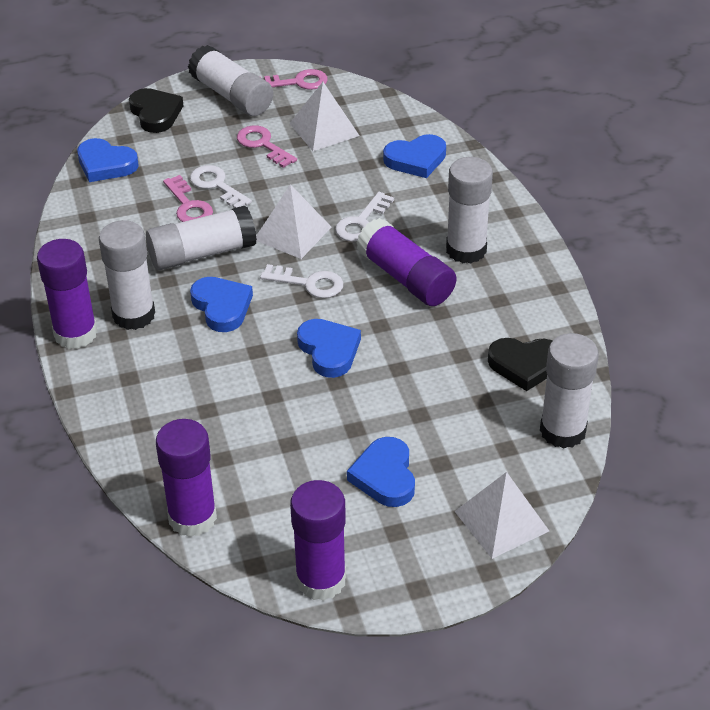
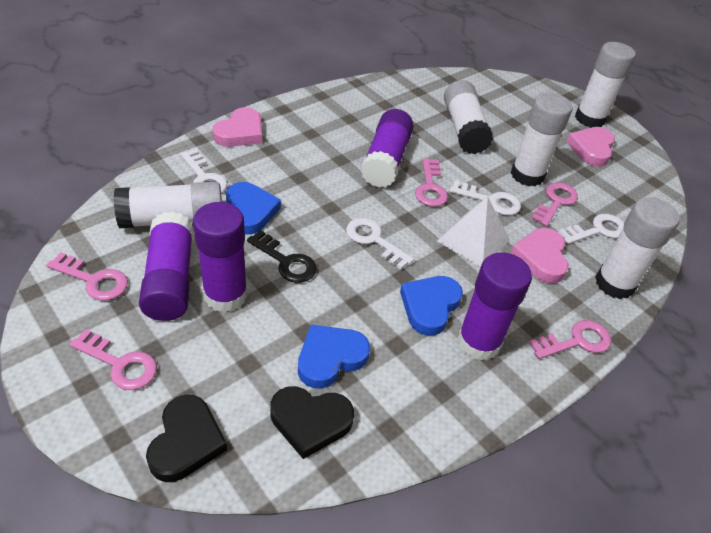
black key: none = 0 -> [247,230,317,283] = 1
blue heart: [77,138,138,182] [190,277,253,332] [297,319,361,378] [347,437,415,507] [383,134,446,178] = 5 -> [226,182,281,235] [298,325,370,389] [400,276,463,336] = 3
pink heart: none = 0 -> [212,107,262,147] [510,228,569,283] [566,127,615,167] = 3
pink key: [163,175,213,222] [237,125,297,168] [264,69,328,90] = 3 -> [46,252,128,301] [69,329,157,390] [415,158,448,207] [529,320,611,359] [531,182,578,226] = 5
white key: [190,165,252,208] [260,264,343,298] [335,192,394,242] = 3 -> [181,149,227,193] [346,218,414,270] [450,180,521,215] [559,214,624,244] = 4
white pyramid: [256,184,331,259] [289,82,359,151] [454,472,549,559] = 3 -> [437,196,510,267] = 1

